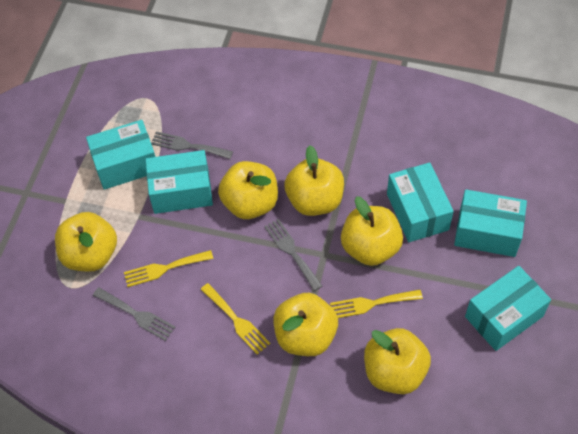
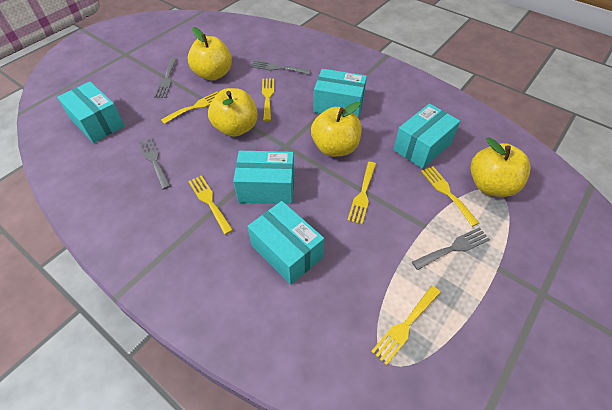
grey fork: [93,287,175,341] [151,131,233,159] [264,219,322,291] = 3 -> [138,138,171,190] [154,58,177,98] [251,60,311,75] [412,227,490,270] = 4
yellow apple: [55,212,117,272] [218,161,278,219] [273,293,338,356] [284,145,344,216] [341,196,403,266] [364,328,431,394] = 6 -> [188,27,232,81] [208,88,258,137] [311,102,362,157] [470,137,531,197] = 4
yellow fork: [124,250,213,287] [200,283,270,355] [330,290,423,318] = 3 -> [161,91,218,124] [188,175,233,235] [262,78,274,121] [347,162,376,224] [371,286,441,365] [421,166,479,227] = 6

